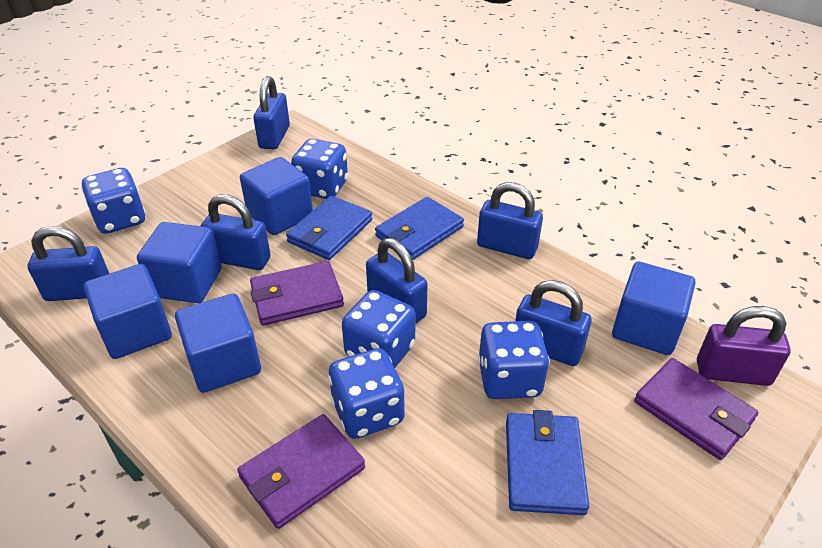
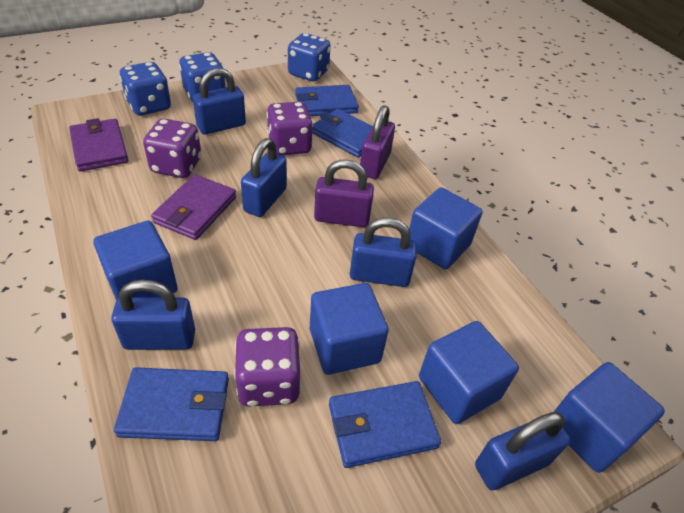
blue dice: [81,168,146,234] [291,139,348,199] [328,348,405,439] [342,290,415,368] [478,321,550,399] = 5 -> [119,62,171,116] [179,52,226,102] [288,33,331,82] = 3
blue padlock: [28,226,109,301] [201,195,271,270] [253,76,290,150] [366,238,428,324] [477,182,543,259] [515,280,592,366] = 6 -> [111,279,195,350] [193,68,246,135] [241,138,287,217] [350,217,417,287] [475,412,571,490] = 5
blue wallet: [286,196,372,260] [375,197,464,260] [506,410,589,515] = 3 -> [114,367,229,441] [295,85,359,116] [312,109,373,158] [329,381,441,468] = 4
purple dice: none = 0 -> [143,119,201,178] [234,327,301,407] [266,102,313,155] = 3
purple padlock: [697,306,791,386] = 1 -> [314,159,374,227] [360,105,395,179] = 2
purple wallet: [237,414,365,529] [250,261,344,325] [634,358,758,460] = 3 -> [69,118,129,171] [151,174,236,240] = 2

